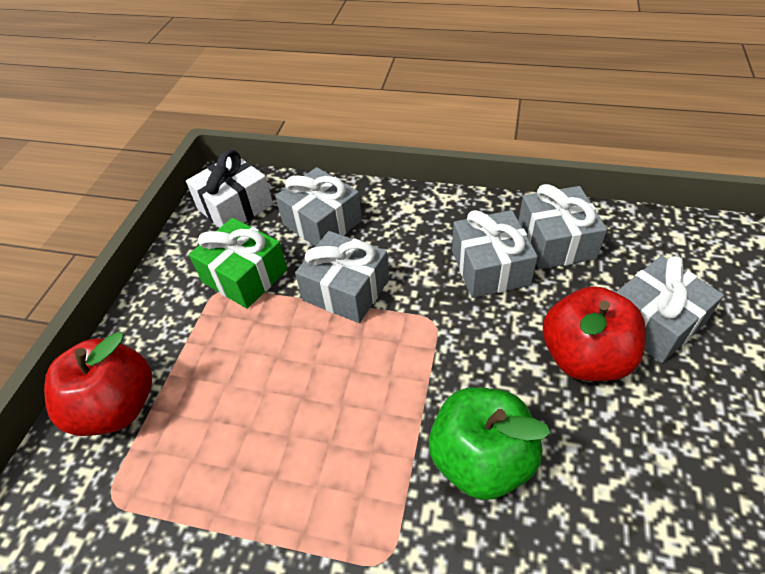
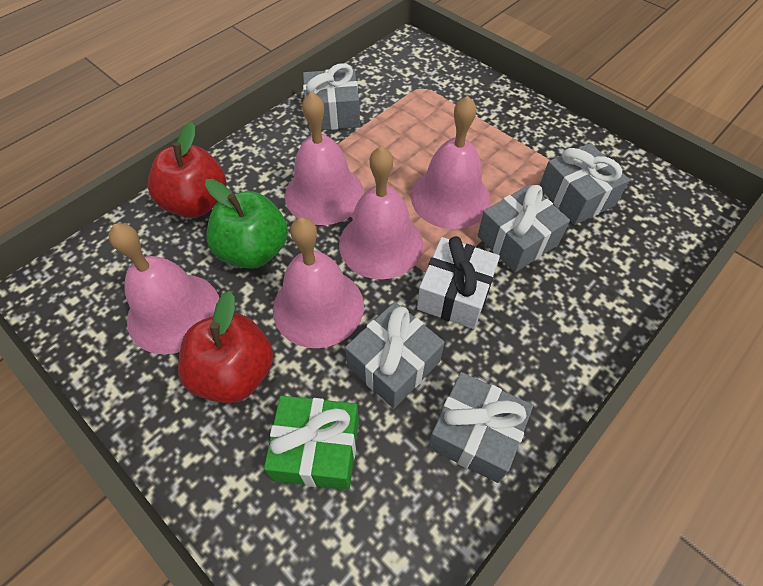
pink bell: none = 0 -> [108,223,219,354] [273,217,364,348] [285,92,364,225] [339,146,423,279] [411,96,490,229] = 5

